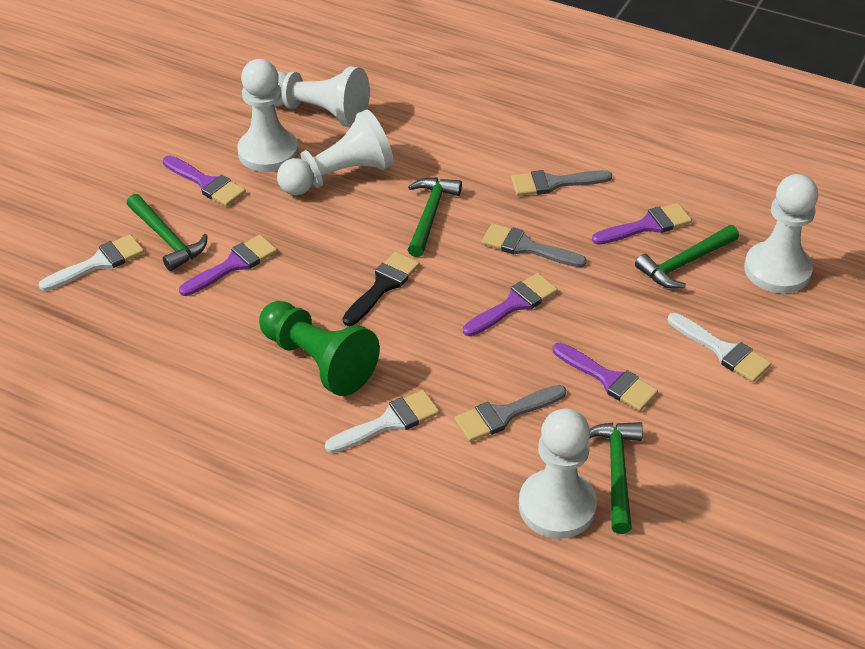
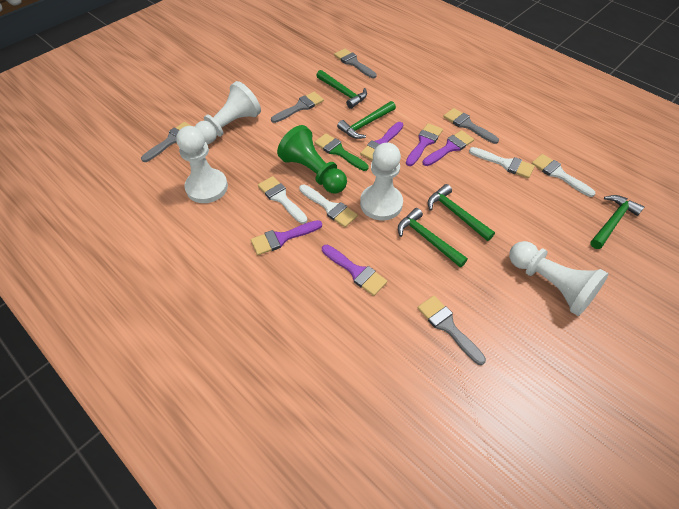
black brush: [343,252,420,326] = 1 -> none = 0
green brush: none = 0 -> [314,133,369,171] = 1
green hammer: [127,194,208,271] [408,177,462,257] [589,422,643,534] [635,225,739,288] = 4 -> [316,70,367,109] [337,101,396,139] [398,208,468,267] [428,184,495,241] [590,195,644,249] = 5
grey brush: [454,385,566,442] [481,223,587,267] [511,170,612,196] = 3 -> [141,122,191,162] [271,92,324,123] [334,48,377,78] [418,296,486,365] [443,108,499,144] = 5
white brush: [38,234,144,291] [325,390,439,453] [668,313,772,382] = 3 -> [258,176,308,224] [299,185,358,227] [469,147,535,178] [531,154,596,197] = 4
white pawn: [237,59,299,172] [274,67,370,127] [277,110,394,195] [519,409,597,539] [744,174,818,294] = 5 -> [176,126,228,203] [195,81,261,144] [360,142,403,221] [509,241,609,316] = 4

